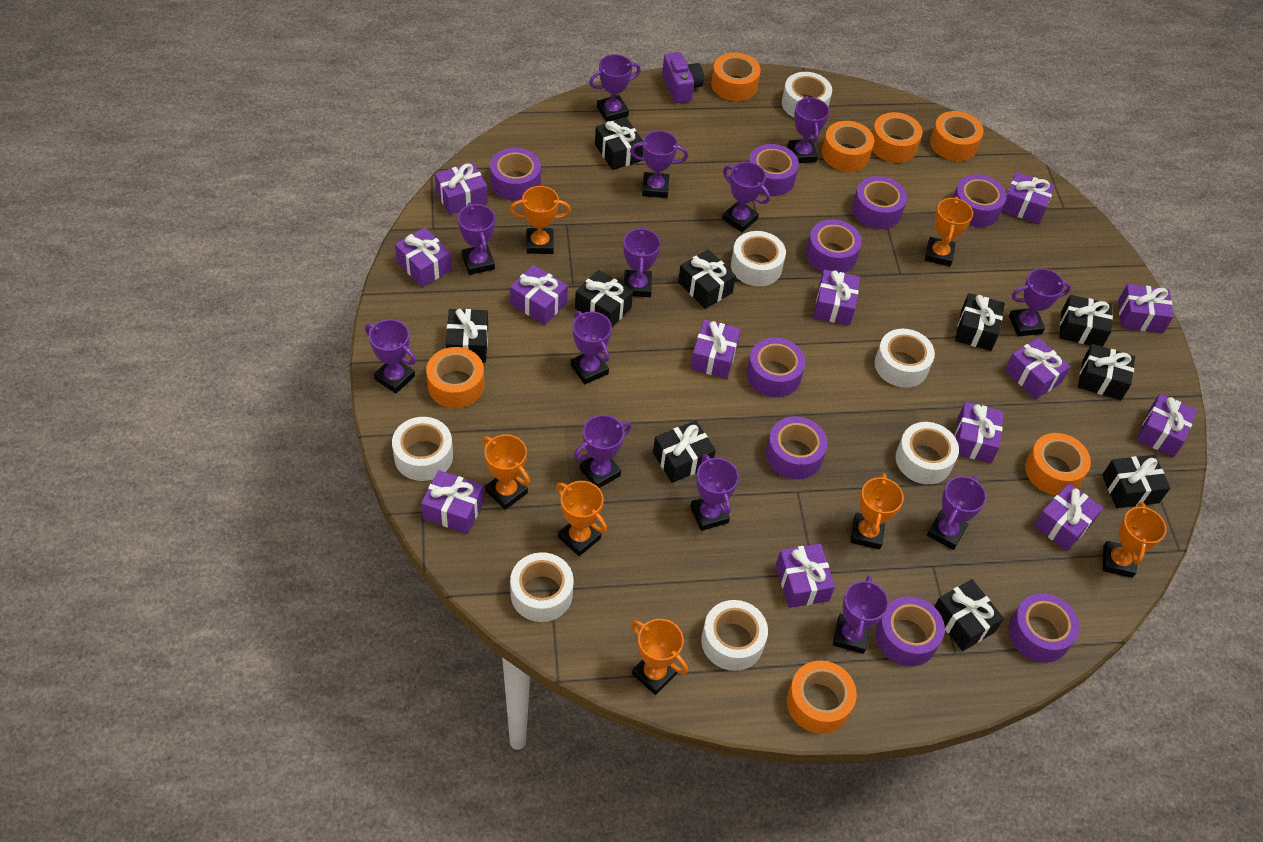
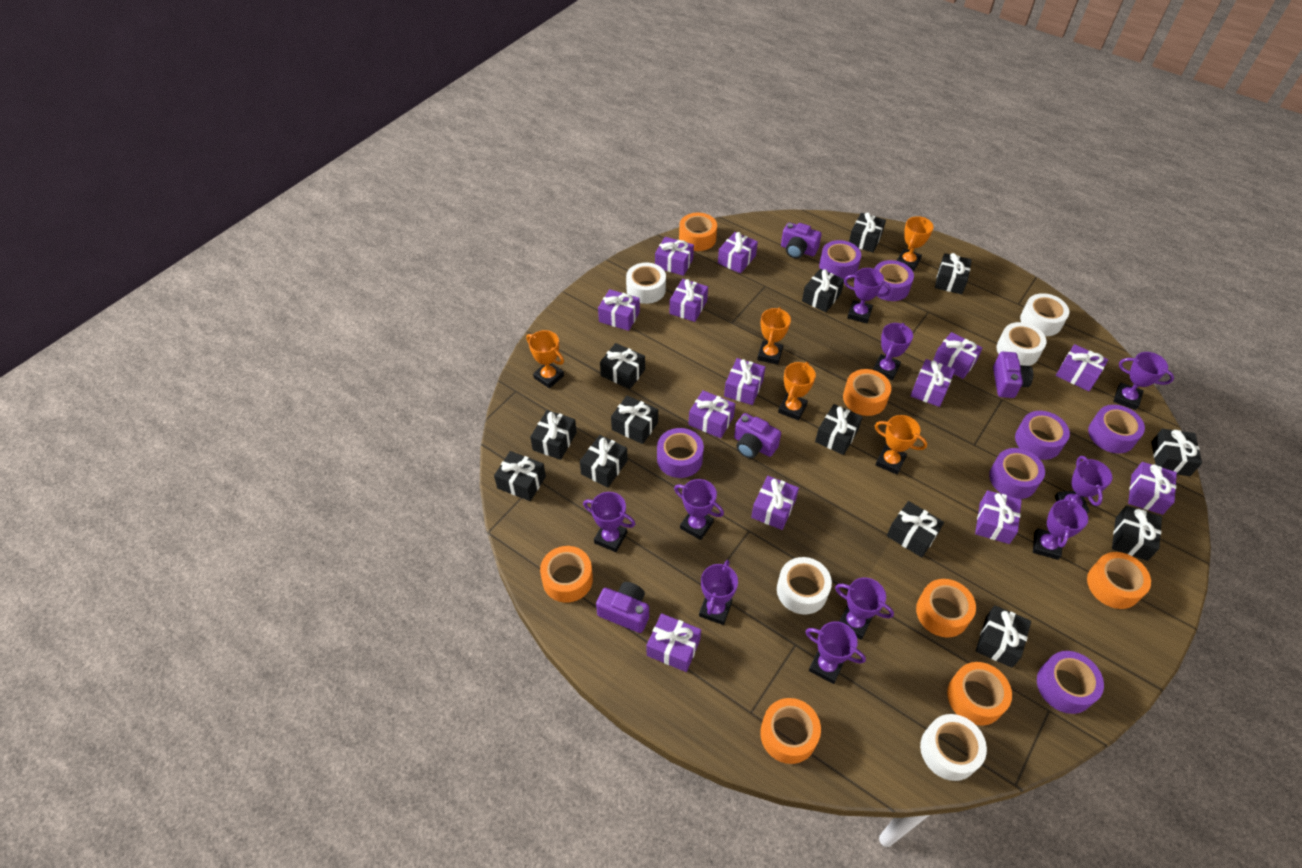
black gift: [446,309,488,362] [575,270,633,327] [595,117,643,170] [653,420,716,483] [678,249,736,309] [934,579,1004,651] [955,293,1005,351] [1059,295,1113,347] [1078,344,1135,400] [1102,455,1170,508] = 10 -> [494,451,546,501] [530,410,577,460] [580,435,628,487] [600,343,645,389] [611,395,658,444] [802,269,844,312] [815,404,863,455] [849,212,886,253] [887,501,944,557] [935,253,972,294] [976,605,1031,668] [1112,505,1162,561] [1151,428,1202,476] = 13
orange trophy: [482,434,530,510] [510,186,571,254] [556,481,607,556] [631,619,688,695] [850,473,904,549] [925,197,973,266] [1103,502,1167,578] = 7 -> [526,330,564,388] [757,307,791,365] [778,362,816,421] [875,415,927,475] [897,216,934,271] = 5
purple camera: [662,52,704,103] = 1 -> [596,582,649,633] [734,413,781,459] [781,222,822,259] [993,352,1033,398] = 4
purple tape: [490,148,541,201] [747,338,806,397] [749,144,799,196] [766,416,828,479] [806,219,862,273] [852,176,907,229] [876,596,945,666] [953,174,1007,227] [1008,593,1080,663] = 9 -> [657,428,704,478] [819,240,861,279] [874,260,914,301] [989,448,1045,499] [1015,411,1070,460] [1037,651,1104,714] [1088,405,1145,453] = 7
purple trophy: [365,319,416,394] [458,203,495,275] [571,311,612,385] [574,415,631,488] [589,54,641,122] [623,226,661,297] [630,131,688,198] [690,454,739,531] [722,162,770,232] [788,96,829,163] [833,575,889,654] [927,476,987,550] [1009,268,1071,336] = 13 -> [583,492,635,552] [674,479,724,540] [699,560,738,625] [805,621,866,684] [835,578,894,640] [844,268,891,323] [873,323,913,380] [1033,497,1088,560] [1055,456,1112,514] [1113,352,1174,410] = 10
white tape: [392,417,453,481] [510,552,574,622] [701,600,768,671] [731,231,786,286] [782,72,832,117] [875,329,935,388] [896,422,959,484] = 7 -> [626,263,666,304] [777,557,832,615] [920,714,987,781] [997,322,1046,366] [1020,293,1069,336] = 5

